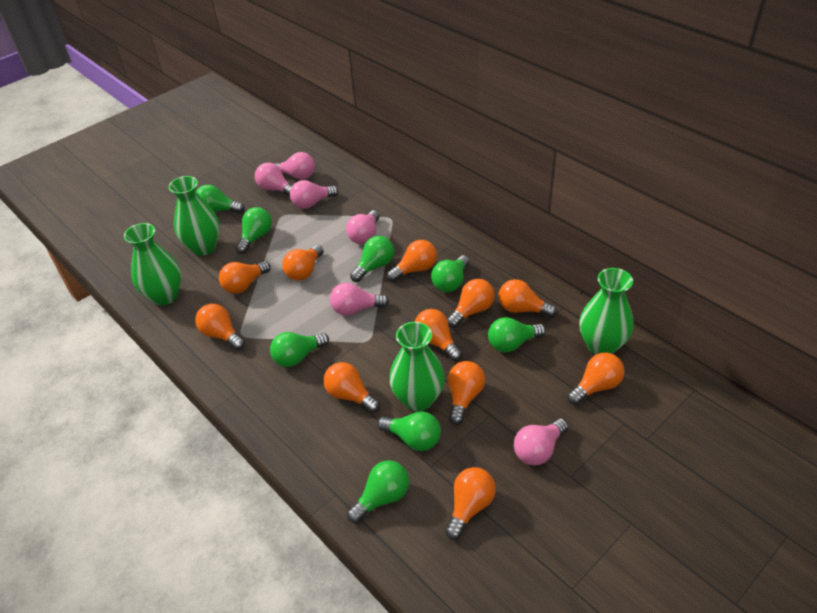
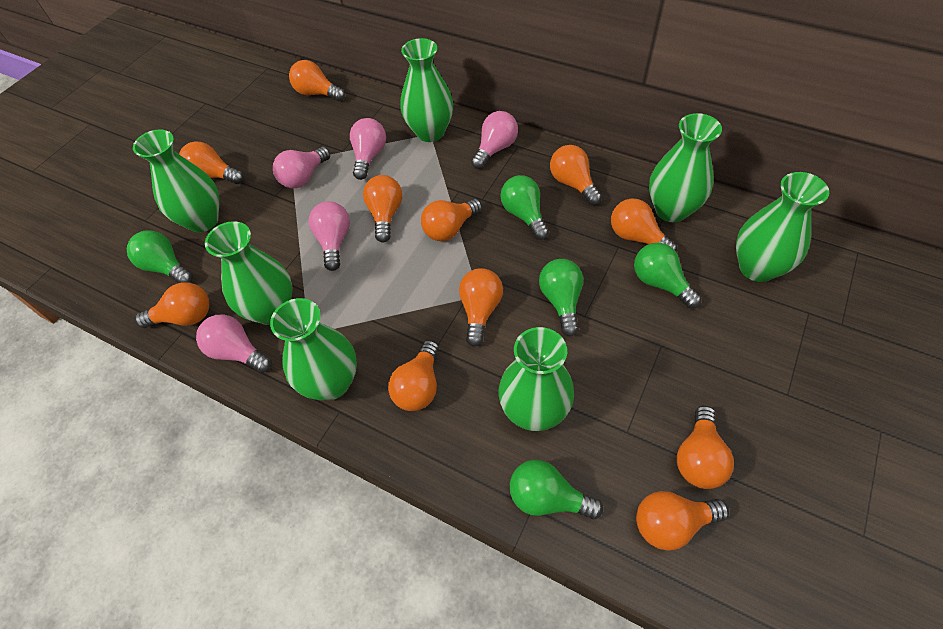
green light bulb: [196,185,245,213] [236,207,272,254] [270,332,329,367] [347,460,409,523] [350,236,394,282] [377,411,441,451] [431,255,469,292] [488,317,546,352] = 8 -> [127,230,193,283] [500,175,549,240] [510,460,603,519] [539,259,583,337] [634,243,701,308] = 5
green vase: [124,223,181,305] [169,176,220,256] [389,322,445,411] [579,268,634,355] = 4 -> [133,130,219,233] [205,221,293,325] [270,298,357,400] [400,38,453,142] [498,327,574,431] [649,113,722,222] [736,172,829,282] = 7
pink light bulb: [255,163,292,196] [274,152,315,180] [290,180,338,209] [330,283,389,316] [346,210,380,244] [514,419,568,466] = 6 -> [196,314,272,373] [273,147,330,188] [309,201,350,271] [350,118,386,180] [471,111,518,169] = 5

